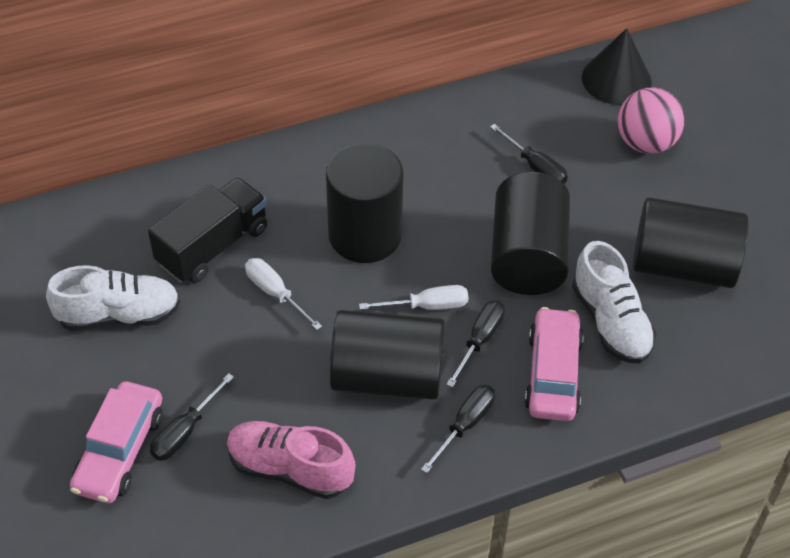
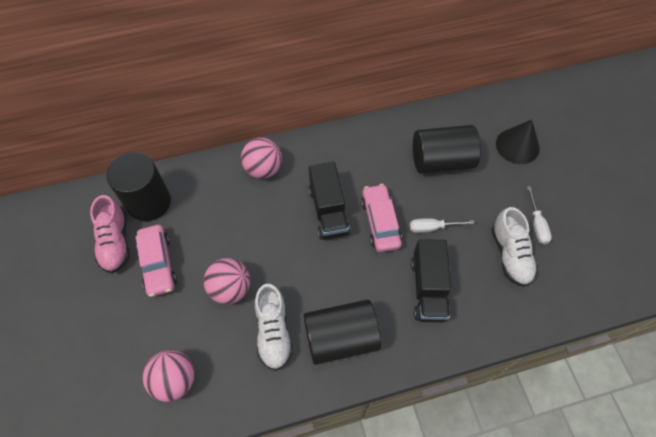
black cylinder: [326,143,404,263] [330,310,445,400] [491,172,570,295] [633,197,748,288] = 4 -> [107,152,171,221] [303,299,382,365] [413,125,481,174] = 3
black screwdriver: [150,373,234,461] [421,385,495,473] [446,300,505,388] [490,124,568,184] = 4 -> none = 0
black truck: [148,177,267,283] = 1 -> [309,162,350,240] [411,239,451,322] = 2
pink ball: [618,88,685,154] = 1 -> [143,350,195,402] [204,258,250,304] [241,138,282,179] = 3

